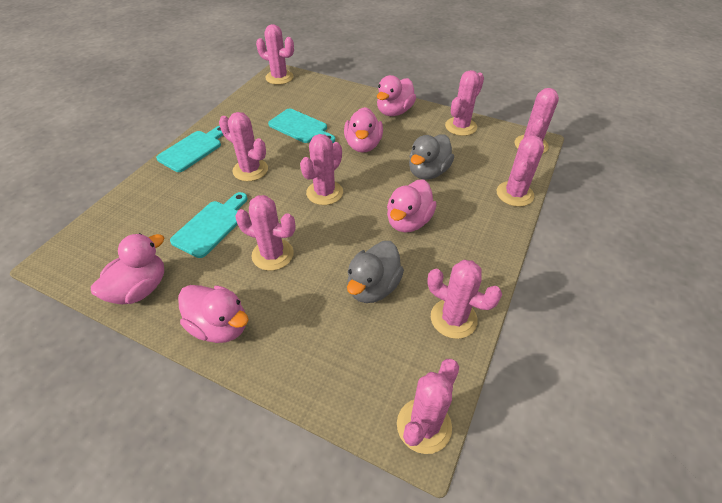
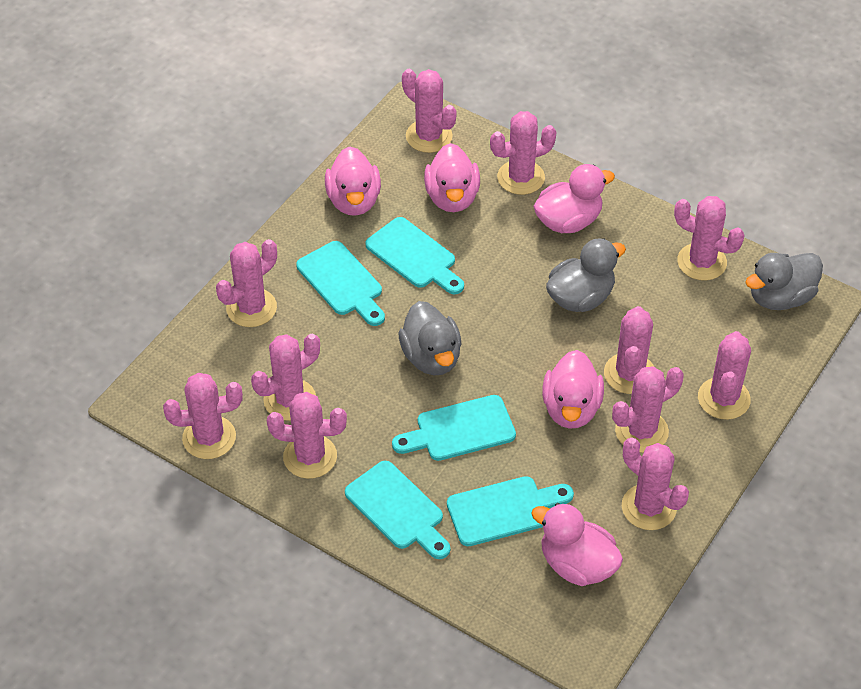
grey duck: [347,241,404,303] [409,134,454,180] = 2 -> [398,301,462,375] [546,238,626,312] [746,253,823,310] = 3
pink cactus: [219,112,268,181] [235,195,296,271] [256,24,294,85] [300,134,343,205] [397,359,459,454] [427,260,502,339] [445,70,484,136] [497,135,544,207] [514,88,559,154] = 9 -> [163,373,243,459] [216,239,277,327] [251,334,320,421] [267,392,347,479] [402,69,457,153] [490,111,556,195] [604,306,654,394] [612,366,684,453] [622,438,689,530] [674,196,745,281] [698,331,751,420] = 11
turquoise cutting board: [156,126,223,172] [170,192,247,258] [268,109,335,143] = 3 -> [296,241,385,326] [345,461,450,559] [365,217,464,294] [392,395,516,461] [447,476,574,546] = 5

